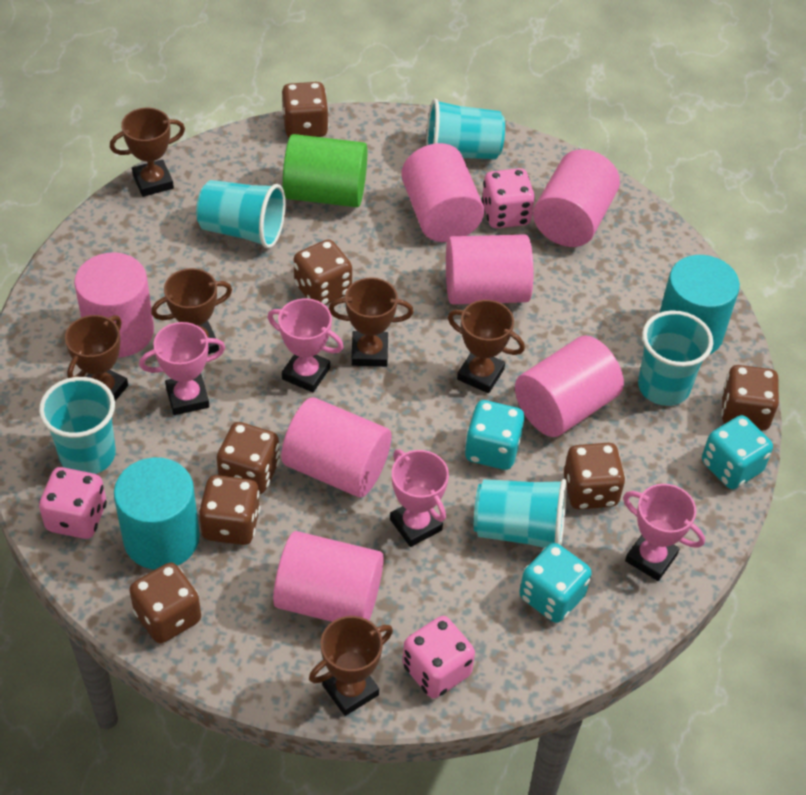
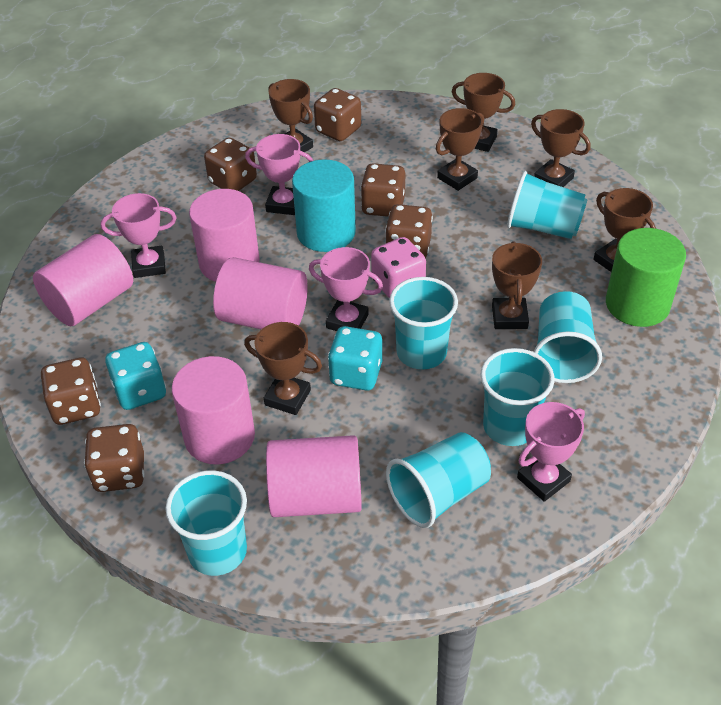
brown dice: [129,562,201,643] [198,475,260,545] [217,422,280,494] [282,82,329,138] [294,239,352,305] [564,443,626,510] [721,365,779,431] = 7 -> [41,358,101,425] [84,424,145,492] [204,138,257,191] [314,88,361,141] [360,163,405,217] [385,204,433,258] = 6
brown trophy: [65,315,128,401] [110,108,185,197] [151,268,232,354] [309,616,393,716] [329,277,413,367] [448,300,525,393] = 6 -> [244,322,322,415] [268,79,313,152] [436,108,484,191] [452,73,515,152] [492,241,542,329] [531,109,591,187] [594,188,656,272] = 7
pink cylinder: [74,253,154,357] [273,531,384,622] [281,397,392,497] [401,143,484,242] [446,234,533,305] [515,335,624,437] [533,149,620,247] = 7 -> [33,234,133,327] [172,356,255,464] [189,189,260,282] [213,257,308,329] [266,435,362,517] = 5
pink dice: [39,467,107,539] [402,616,475,698] [482,168,535,228] = 3 -> [371,237,426,298] = 1
turquoise cup: [39,377,116,474] [196,180,286,249] [426,99,505,159] [474,479,567,548] [638,310,713,406] = 5 -> [165,470,247,576] [386,432,491,528] [389,277,458,370] [480,348,554,446] [507,171,588,239] [534,291,602,383] = 6
turquoise cylinder: [114,457,200,570] [659,255,740,355] = 2 -> [292,160,356,252] = 1
turquoise dice: [464,400,524,470] [519,543,592,623] [702,415,773,489] = 3 -> [105,342,166,410] [328,326,382,391] = 2

